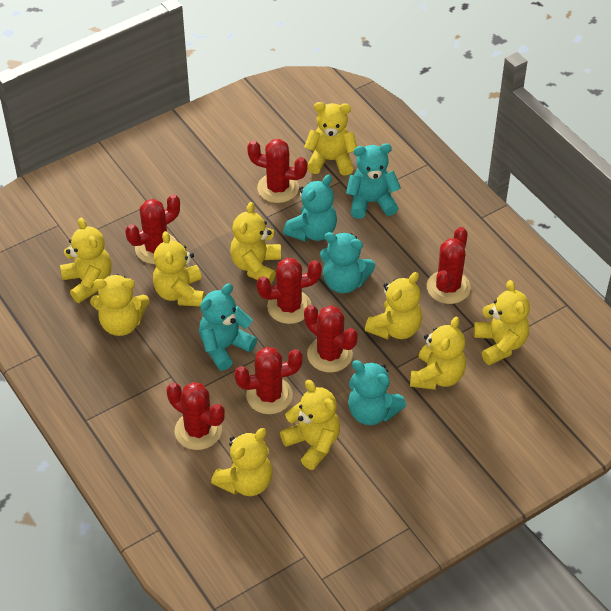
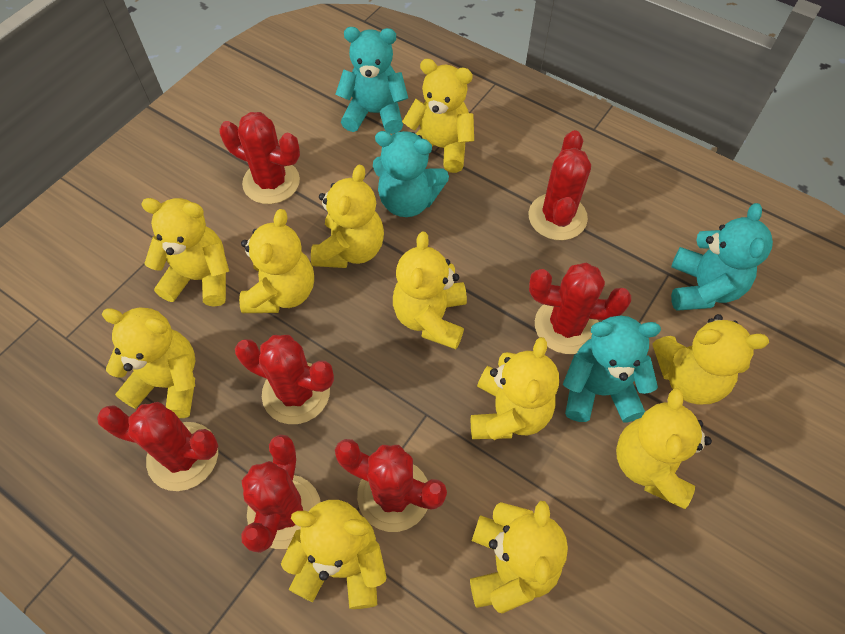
turquoise teddy bear: [199,283,257,371] [283,174,337,241] [320,232,375,293] [346,143,401,219] [348,360,406,425] = 5 -> [335,27,408,134] [373,131,449,217] [563,316,661,423] [671,203,773,311] = 4
yellow teddy bear: [60,218,112,303] [90,274,149,336] [153,231,204,307] [211,428,272,496] [230,202,281,284] [280,380,340,470] [304,102,357,176] [365,272,422,339] [410,317,466,390] [474,280,530,365] = 10 -> [102,308,196,418] [141,198,229,307] [239,209,314,313] [281,500,387,609] [311,165,384,268] [393,232,467,349] [402,59,474,173] [470,501,568,614] [471,337,559,440] [616,388,712,509] [653,314,769,404] = 11

